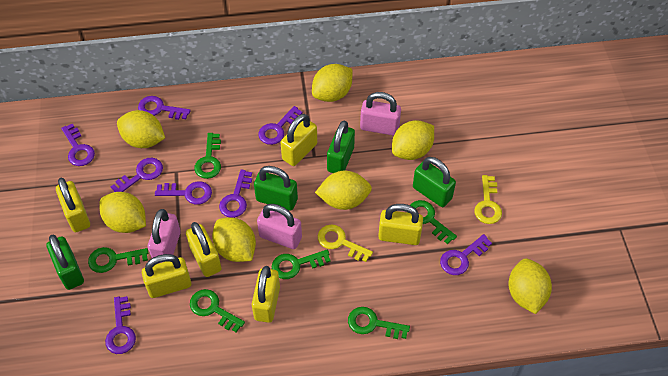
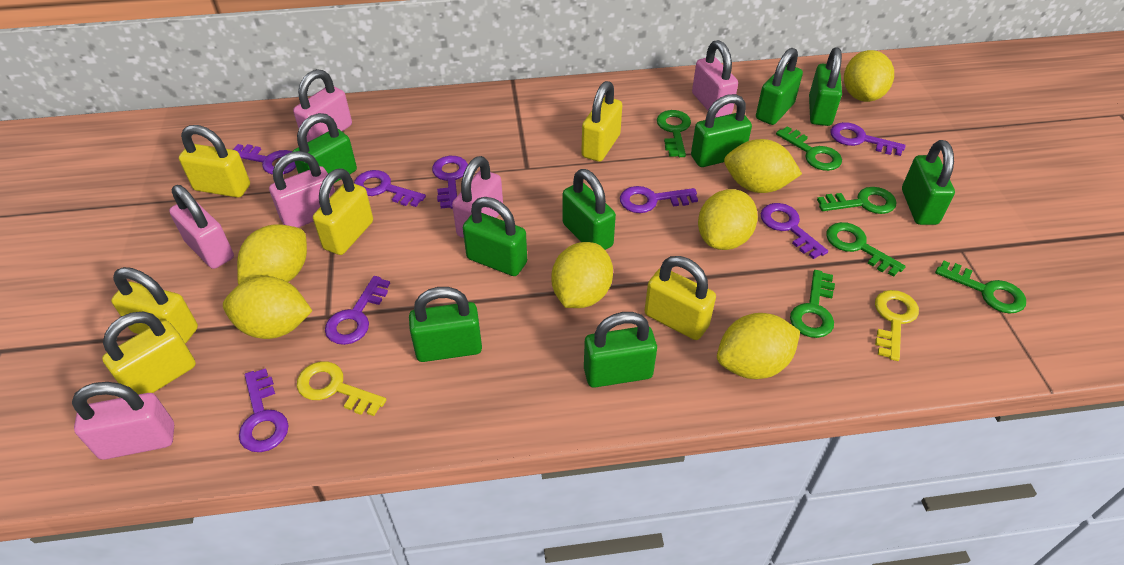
green padlock: [47,235,84,290] [254,166,298,211] [327,121,355,173] [413,157,456,207] = 4 -> [292,113,357,183] [409,287,482,362] [463,197,527,276] [563,169,616,250] [584,312,657,388] [691,94,752,167] [756,48,803,125] [809,47,842,126] [902,140,955,225] = 9
pink padlock: [148,209,181,263] [257,204,302,249] [360,92,401,136] = 3 -> [72,382,174,460] [169,185,234,269] [269,151,335,228] [293,69,352,142] [452,156,503,238] [692,40,738,118] = 6

